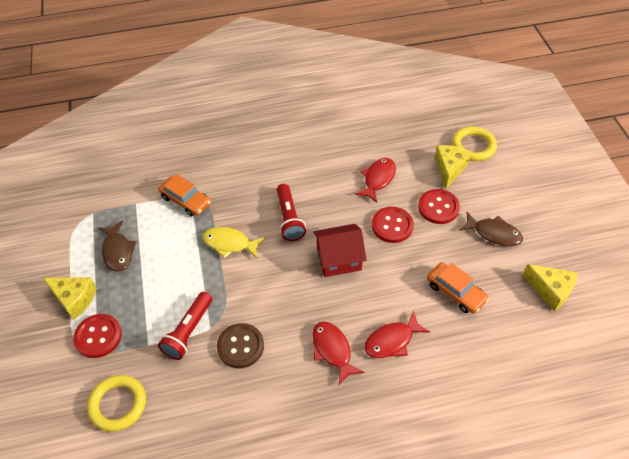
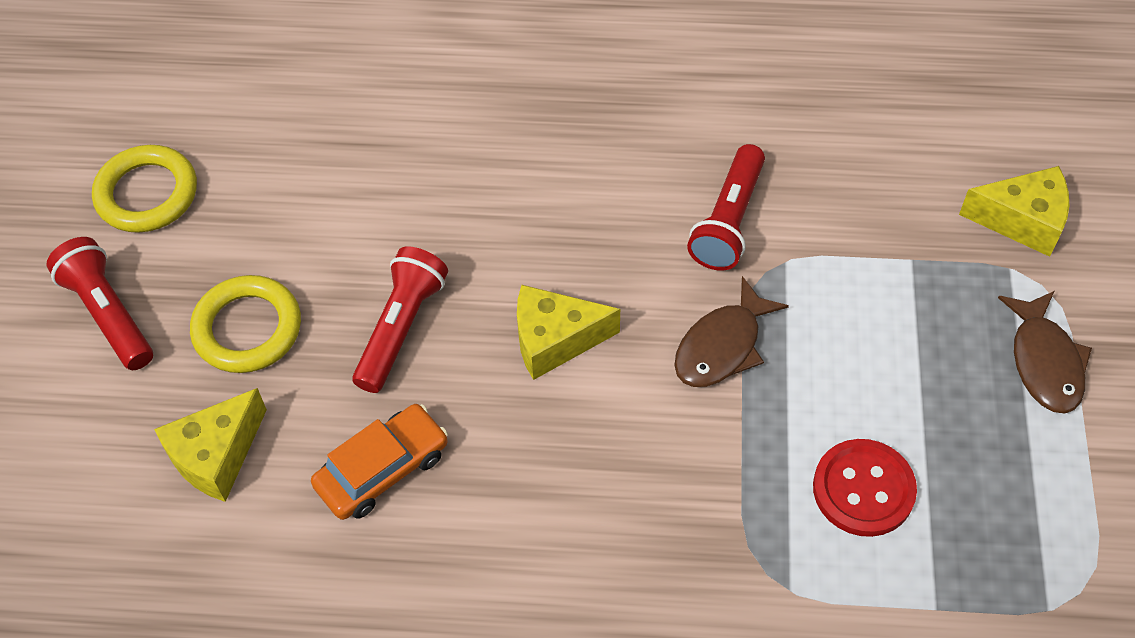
brown button: [217,323,264,368] = 1 -> none = 0
orange car: [158,174,211,217] [427,262,489,314] = 2 -> [311,404,448,520] = 1
red button: [73,314,122,358] [372,207,414,243] [418,189,460,224] = 3 -> [813,439,917,537] = 1
red fish: [312,321,364,385] [355,158,396,203] [364,311,430,358] = 3 -> none = 0
red flashlight: [158,292,212,360] [277,184,306,241] = 2 -> [47,237,153,370] [352,246,448,393] [687,144,765,271] = 3
red house: [313,224,366,277] = 1 -> none = 0
yellow fish: [203,227,265,258] = 1 -> none = 0

